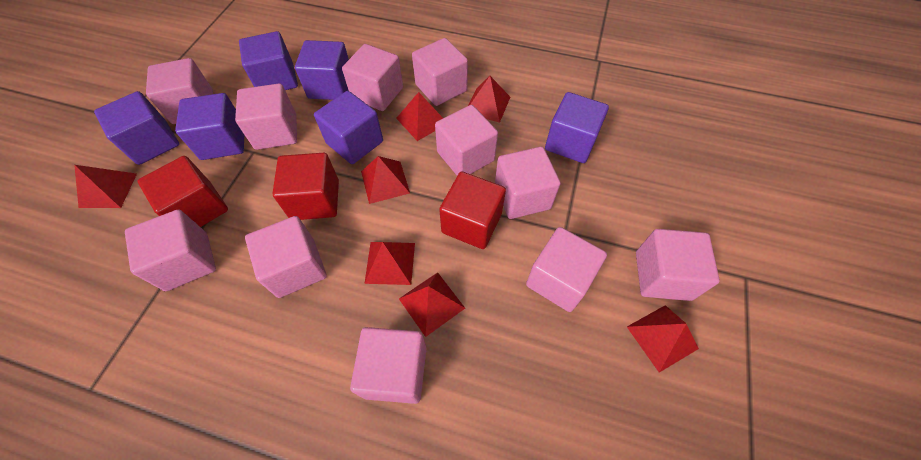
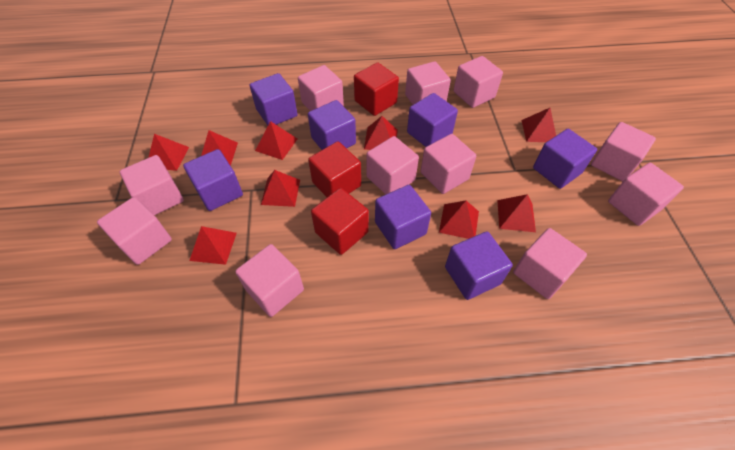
purple cube: [94,91,179,165] [175,93,244,160] [239,31,298,90] [295,40,349,100] [314,91,383,164] [545,92,609,163] = 6 -> [183,149,243,211] [250,73,298,125] [308,100,356,150] [375,185,431,249] [407,93,458,147] [445,231,513,300] [533,129,597,189] = 7
red pyramid: [74,165,137,208] [361,156,410,204] [364,242,415,285] [396,92,443,141] [399,272,465,337] [468,76,510,123] [627,305,699,372] = 7 -> [148,134,189,171] [189,226,237,265] [201,130,238,166] [255,121,297,160] [261,170,300,207] [364,116,398,150] [439,200,479,239] [497,194,536,232] [522,108,556,142] = 9

